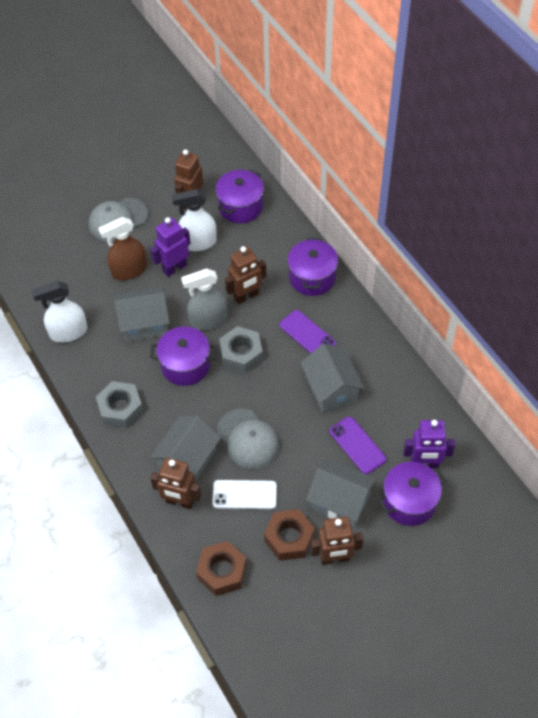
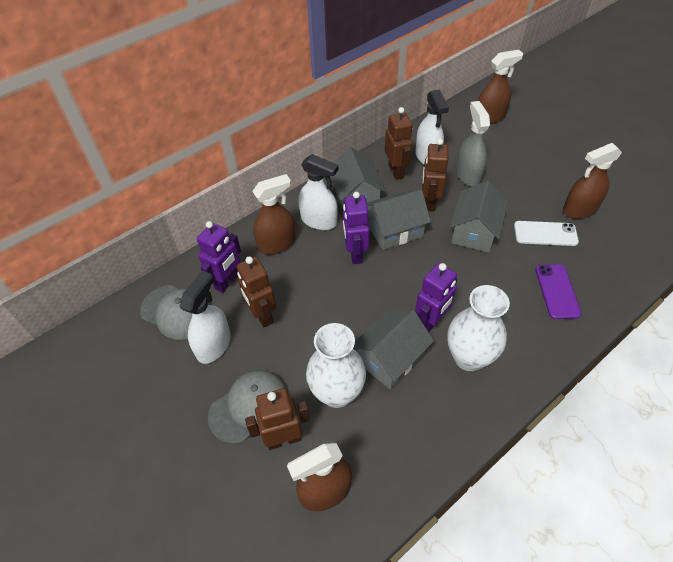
brown nut: [196,541,247,596] [264,509,315,561] = 2 -> none = 0
brown spray bottle: [98,217,147,280] = 1 -> [252,174,296,255] [287,443,352,511] [478,50,523,124] [563,143,622,219] = 4
grey nut: [96,381,144,428] [219,326,263,373] = 2 -> none = 0
purple phone: [279,310,336,354] [329,417,386,474] = 2 -> [535,264,581,319] = 1
purple pot: [150,327,217,386] [216,169,264,223] [288,238,338,296] [378,462,447,526] = 4 -> none = 0
purple robot: [150,217,191,277] [403,420,455,468] = 2 -> [197,221,241,293] [343,192,370,264] [415,263,458,332] = 3
white spray bottle: [32,281,87,342] [172,189,217,251] = 2 -> [179,271,231,364] [298,154,338,230] [415,89,449,164] = 3
white vase: none = 0 -> [306,323,366,408] [447,285,510,371] = 2

